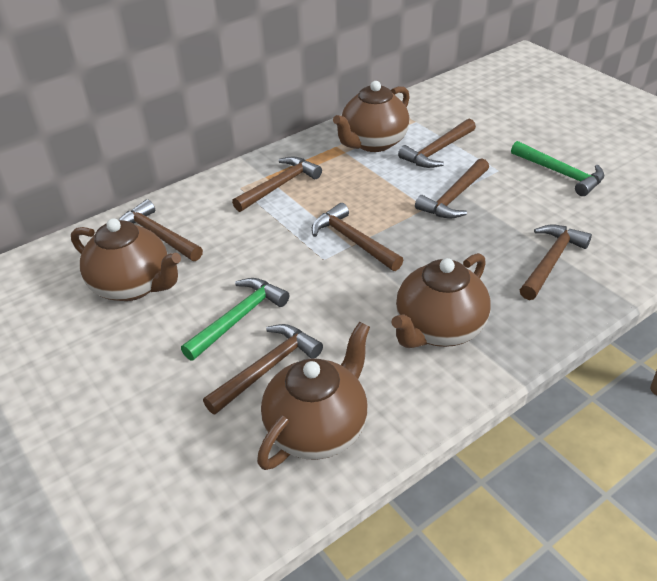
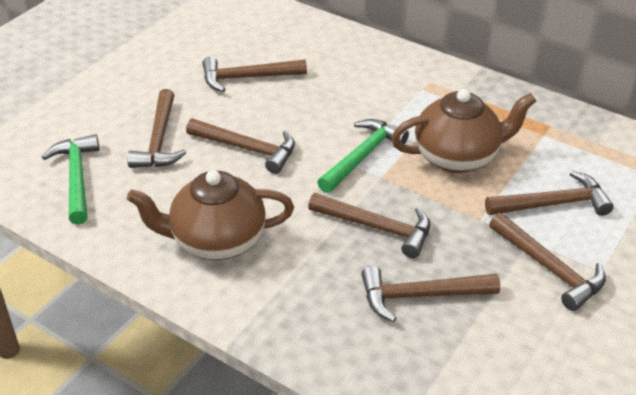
brown teapot: [71,218,181,301] [257,322,370,470] [333,81,410,152] [392,253,491,348] = 4 -> [127,170,294,260] [391,89,536,173] = 2

